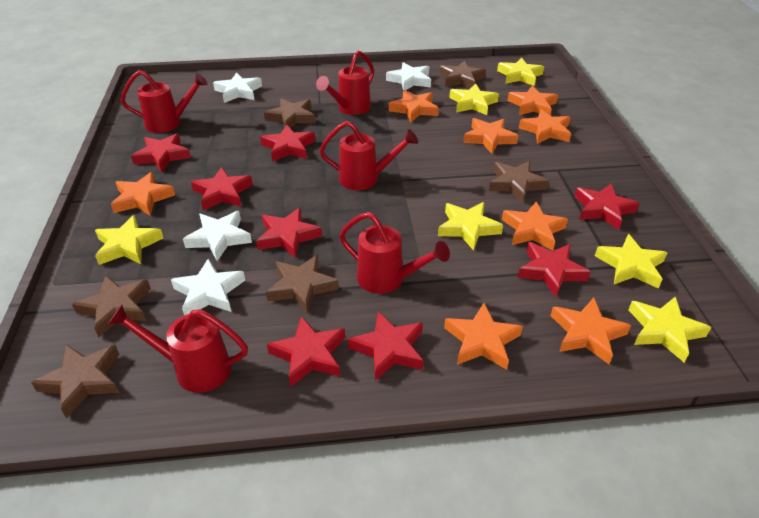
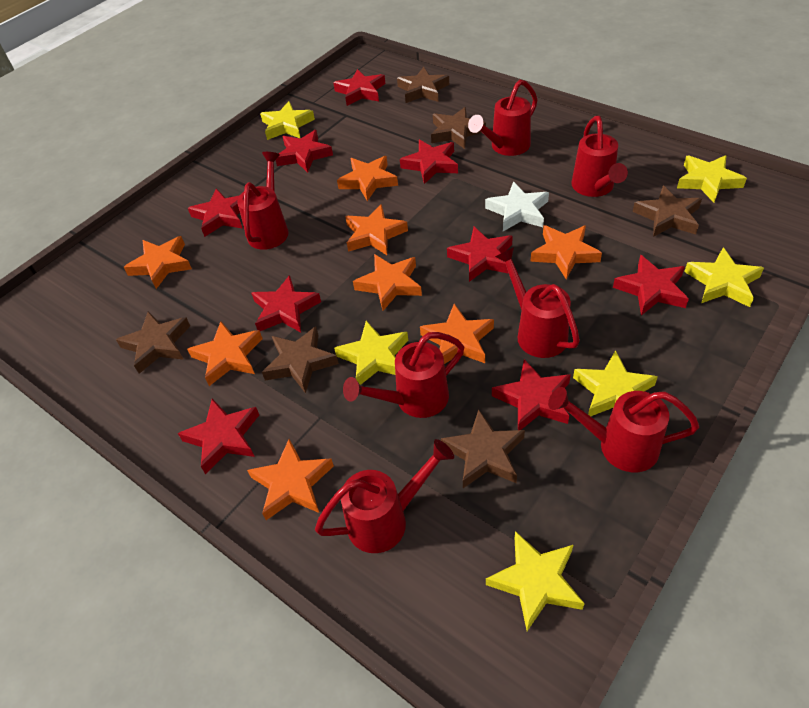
red star: [131,133,191,172] [191,167,253,210] [256,207,322,258] [260,125,315,162] [267,316,345,387] [348,311,424,381] [517,242,591,297] [574,184,639,230] = 8 -> [178,399,259,474] [188,188,243,237] [251,275,321,332] [276,130,333,173] [333,69,386,106] [400,140,458,184] [447,227,513,282] [492,359,571,430] [613,255,689,316] = 9
red watering can: [108,304,248,393] [120,70,208,133] [316,51,374,115] [319,121,418,190] [339,212,450,294] = 5 -> [237,152,289,250] [315,439,454,553] [343,332,464,418] [468,80,538,156] [495,247,580,358] [548,387,699,472] [571,116,628,197] = 7
white star: [171,258,245,315] [183,211,252,261] [213,72,262,103] [386,62,431,90] = 4 -> [485,181,549,231] = 1

